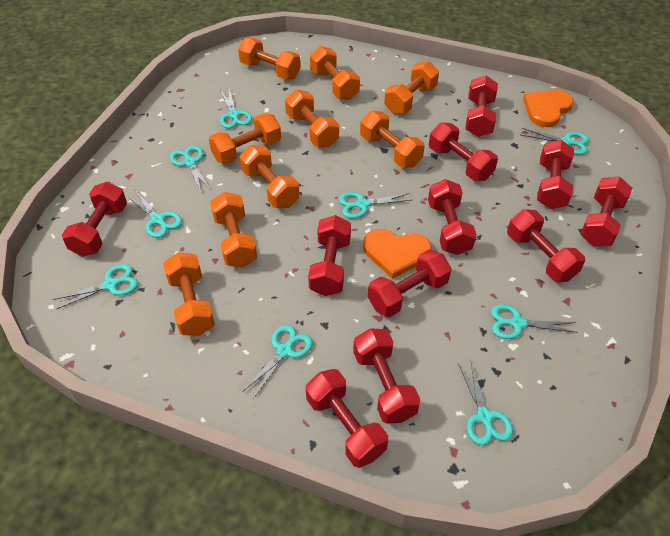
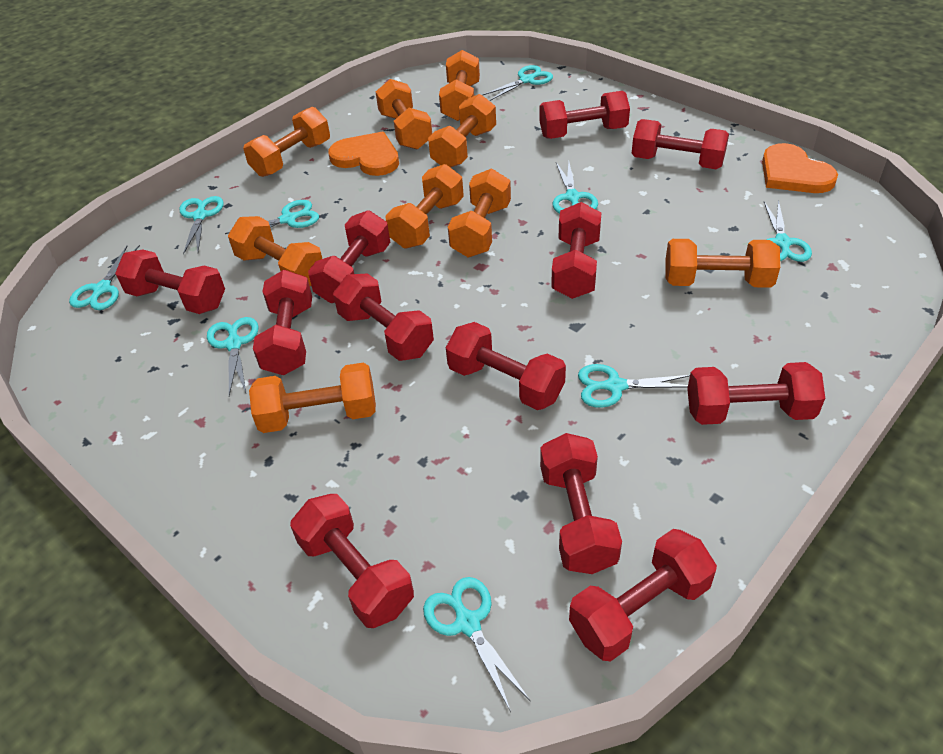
red dumbbell: [62,182,127,257] [306,369,388,468] [308,215,351,296] [353,328,421,424] [368,249,452,317] [428,179,477,255] [429,122,498,181] [465,75,498,137] [507,209,585,282] [537,140,574,209] [580,176,632,246] = 11 -> [115,249,225,314] [253,270,312,375] [290,494,414,628] [308,210,390,303] [333,274,434,361] [446,322,566,410] [539,91,630,139] [540,433,622,574] [551,202,601,299] [569,529,717,661] [632,119,729,169] [687,362,825,425] = 12

